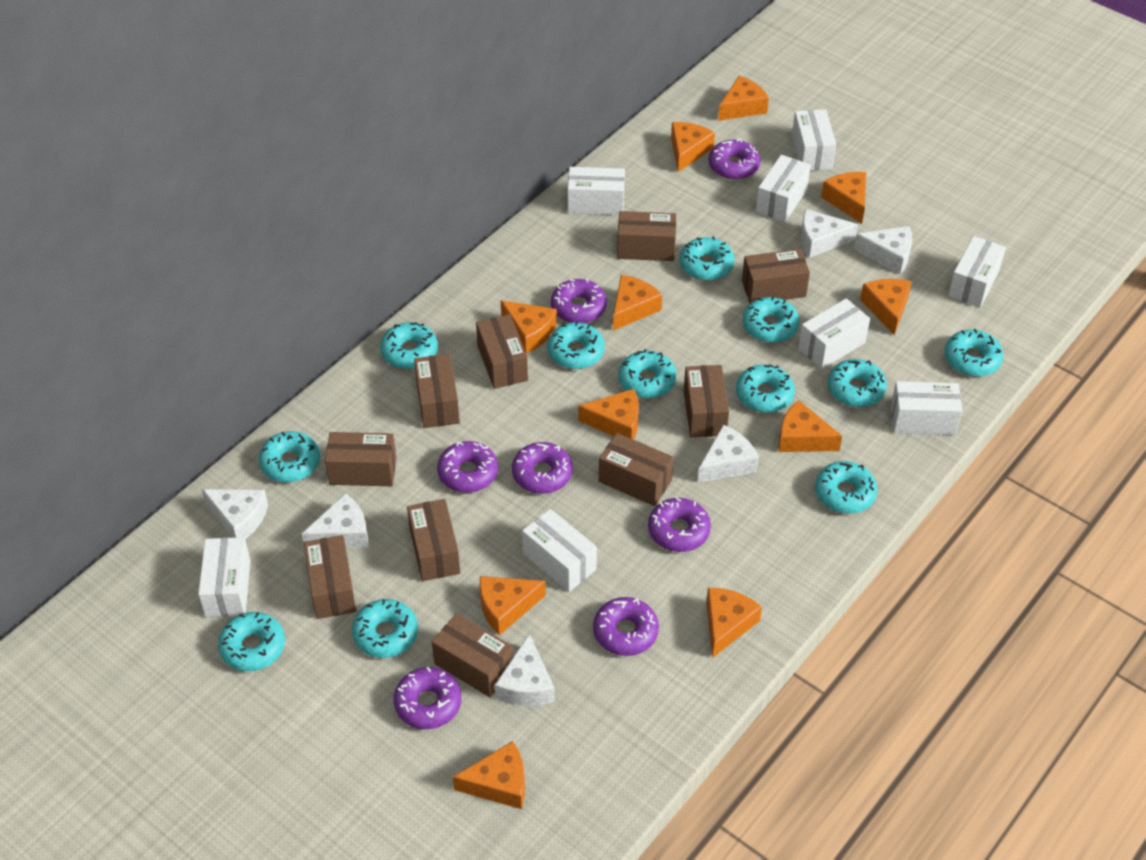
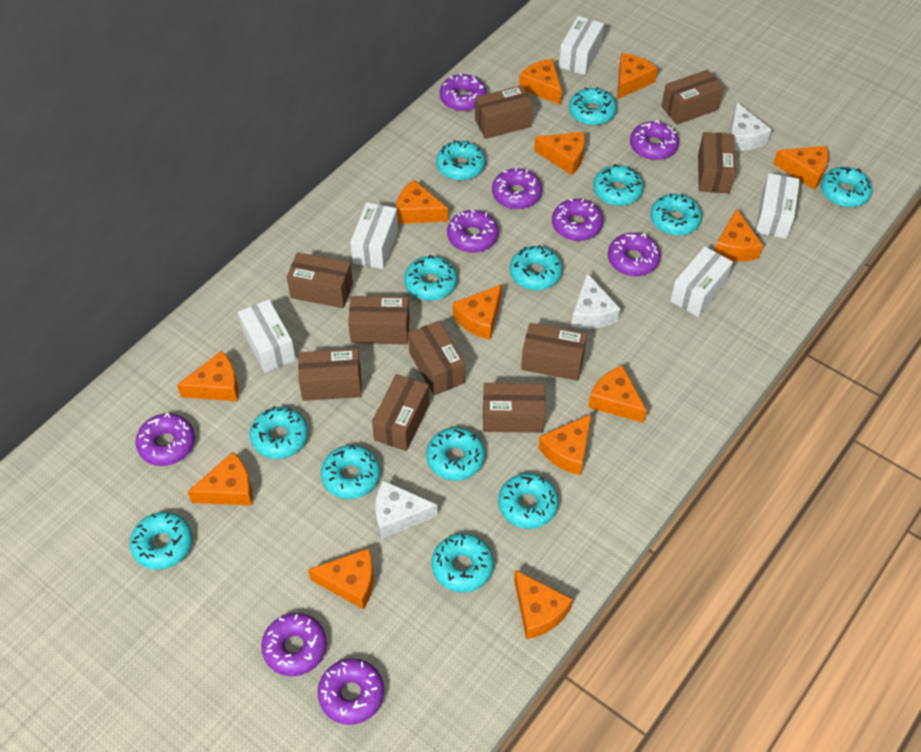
orange cheese: [453,741,525,809] [480,576,546,635] [501,300,557,353] [578,389,639,440] [613,275,662,331] [671,122,715,172] [706,588,762,658] [718,76,769,121] [779,400,842,452] [821,172,866,224] [860,279,912,335] = 11 -> [177,351,239,401] [187,452,253,506] [308,548,374,610] [396,180,448,224] [453,284,502,340] [514,570,573,639] [519,59,562,105] [534,132,585,175] [539,414,591,475] [588,365,647,423] [617,53,658,99] [714,209,763,262] [773,146,828,190] = 13
purple donut: [394,667,461,729] [437,441,498,493] [512,442,573,494] [551,278,607,323] [593,597,659,656] [648,498,711,552] [709,138,761,180] = 7 -> [135,413,195,466] [261,613,327,676] [318,658,384,725] [440,73,487,111] [447,209,498,253] [492,168,542,209] [552,199,603,241] [608,233,660,276] [630,120,679,160] = 9
turquoise donut: [218,612,285,671] [259,431,320,482] [352,599,418,658] [380,322,438,369] [548,321,605,369] [618,349,677,398] [680,236,734,281] [736,364,795,413] [743,296,799,343] [815,461,877,514] [828,359,887,407] [945,329,1003,377] = 12 -> [130,512,193,570] [250,407,308,459] [321,444,380,499] [404,255,457,301] [426,427,485,481] [432,534,494,592] [436,140,485,181] [498,473,559,529] [510,245,562,290] [569,87,617,126] [593,164,644,206] [650,193,702,236] [821,167,872,208] = 13
white box: [198,537,251,617] [522,509,597,592] [568,167,625,215] [756,155,811,222] [792,109,836,171] [798,298,870,369] [891,381,962,435] [948,236,1006,308] = 8 -> [238,299,296,373] [350,202,398,269] [559,16,604,75] [670,246,733,317] [755,173,800,239] = 5
white cheese: [202,489,268,539] [302,493,368,548] [495,634,555,706] [698,425,759,483] [801,209,858,258] [854,226,912,274] = 6 -> [375,480,438,539] [571,273,620,329] [730,102,772,151] = 3

